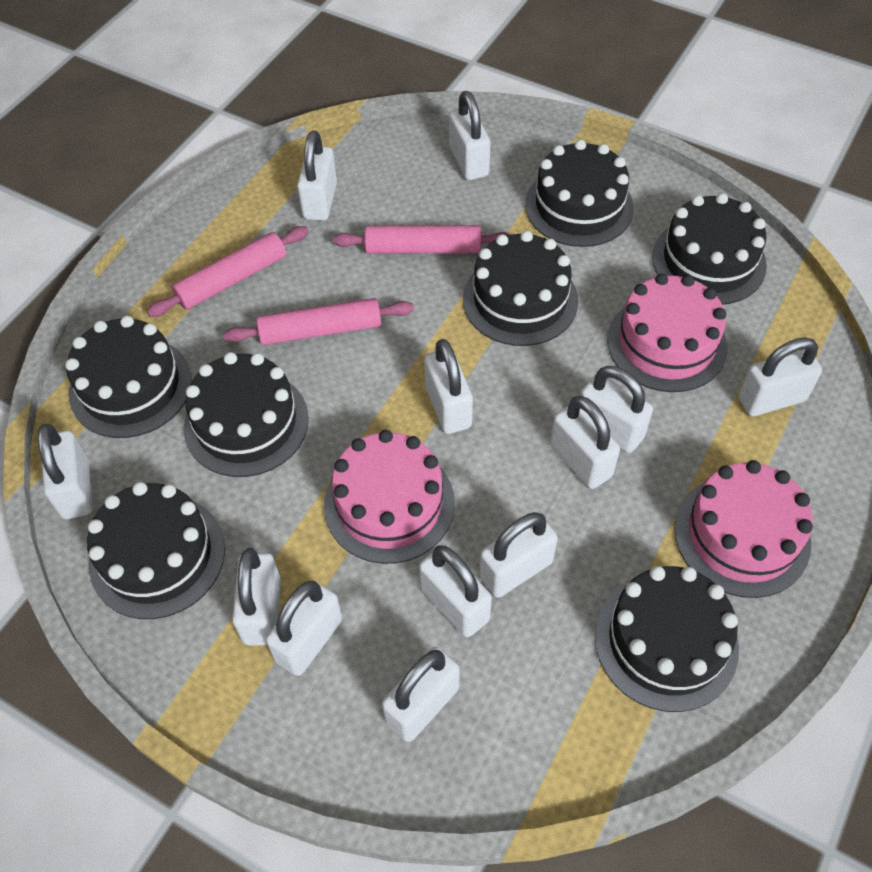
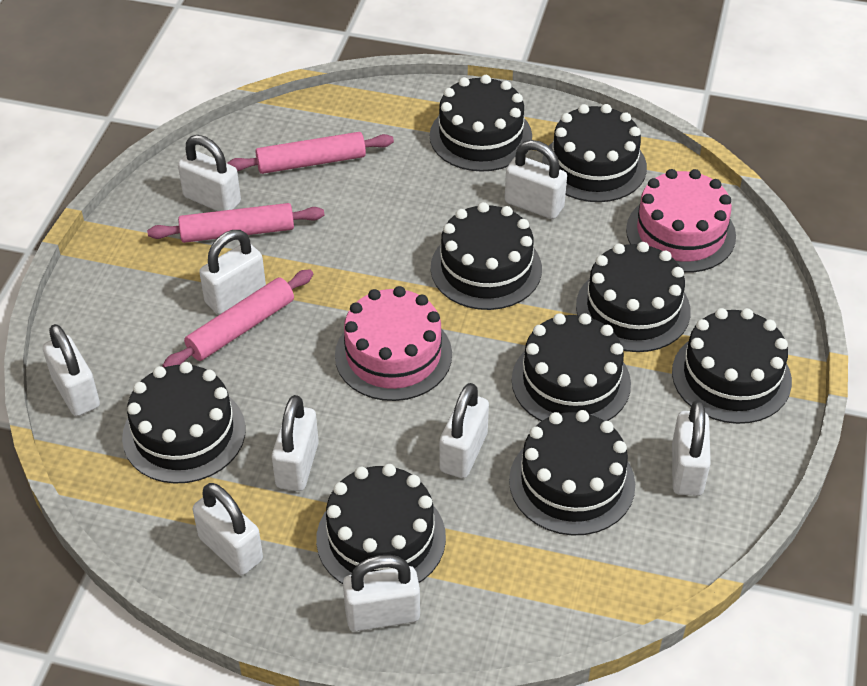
black cake: [65,316,192,438] [87,482,225,619] [184,352,309,477] [463,231,578,346] [525,140,634,247] [595,566,739,712] [652,193,767,305] = 7 -> [122,362,246,484] [316,464,446,584] [430,75,532,172] [431,202,542,310] [509,410,635,536] [512,313,631,421] [542,104,647,202] [576,242,691,352] [672,308,792,424] = 9
pink cake: [324,430,455,564] [607,273,727,392] [674,460,813,598] = 3 -> [335,286,452,401] [626,169,736,273] = 2
white padlock: [38,424,93,519] [232,548,281,646] [266,581,342,676] [297,130,337,221] [382,647,460,742] [419,546,492,637] [424,339,473,434] [449,91,491,180] [479,512,558,598] [550,396,620,489] [580,366,653,453] [738,337,822,416] = 12 -> [43,324,100,416] [178,135,241,211] [193,483,263,575] [199,230,266,314] [272,395,319,491] [343,555,420,631] [439,383,489,478] [505,140,567,219] [672,400,711,496] = 9

